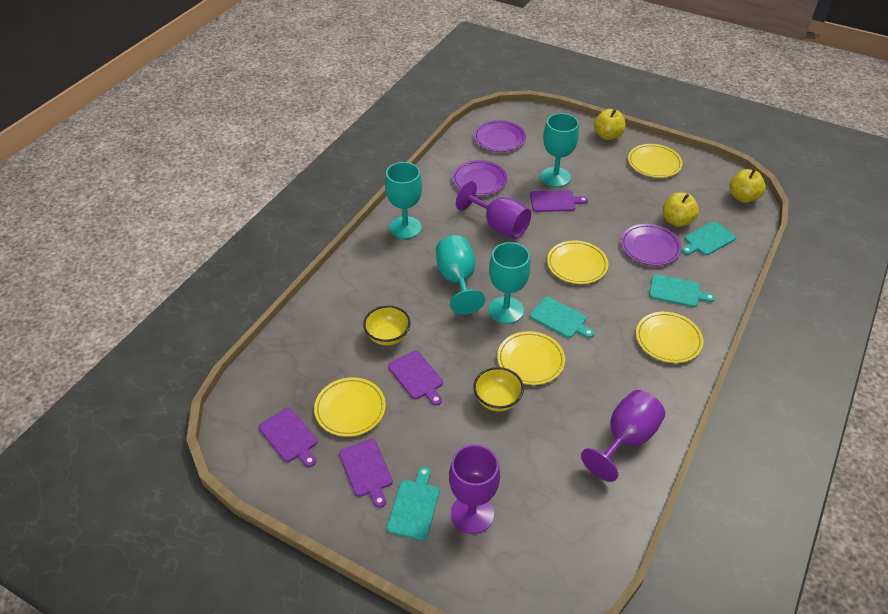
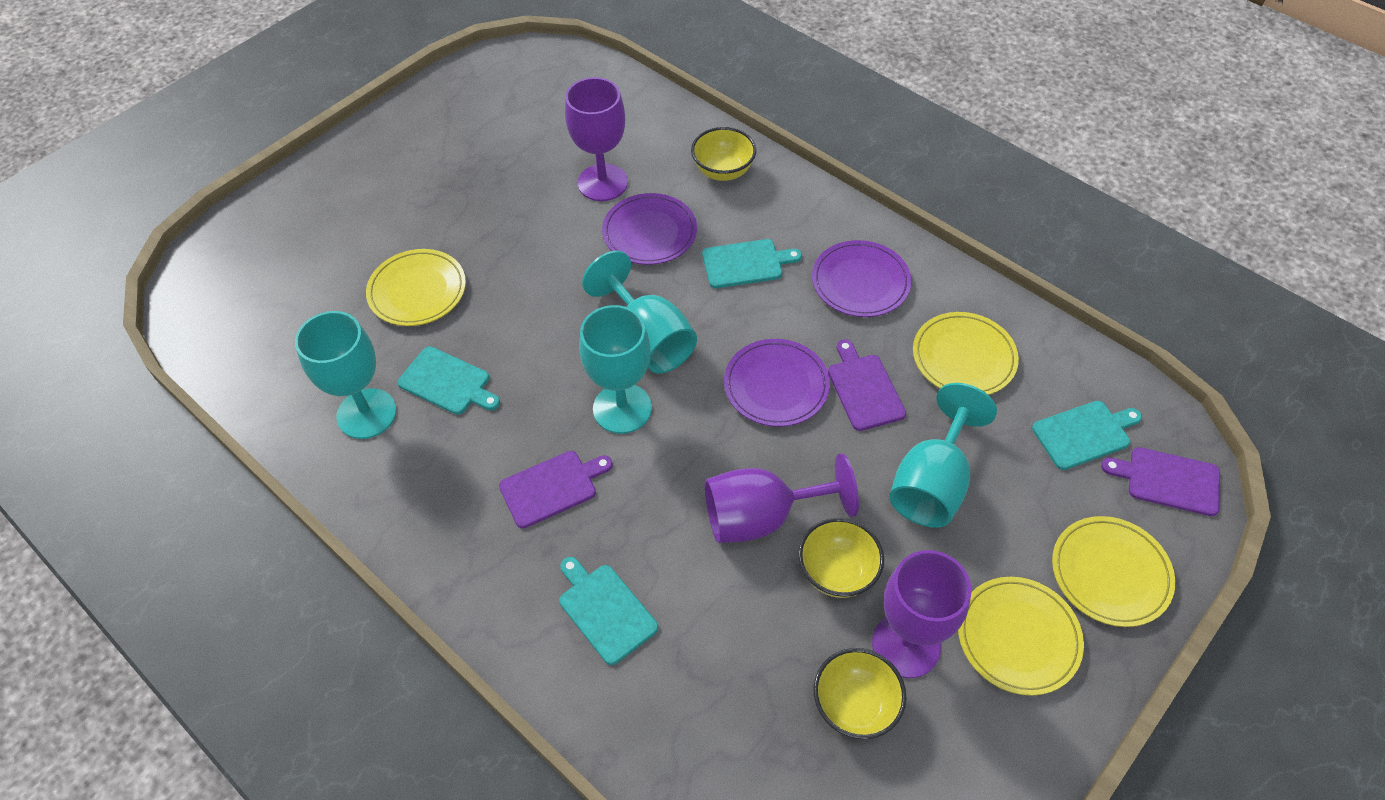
purple cutting board: [259,408,317,467] [339,439,393,508] [388,350,443,405] [530,190,588,212] = 4 -> [499,451,613,529] [828,339,906,431] [1101,447,1220,516] = 3
yellow apple: [594,109,626,140] [662,193,699,227] [729,169,766,203] = 3 -> none = 0
yellow bowl: [363,306,411,346] [473,367,524,412] = 2 -> [691,127,756,181] [798,518,884,598] [814,648,906,739] = 3
yellow plate: [314,377,386,437] [497,331,565,385] [547,240,608,284] [628,144,683,178] [636,312,703,363] = 5 -> [366,249,466,326] [913,312,1019,395] [958,577,1084,696] [1052,516,1175,627] = 4

